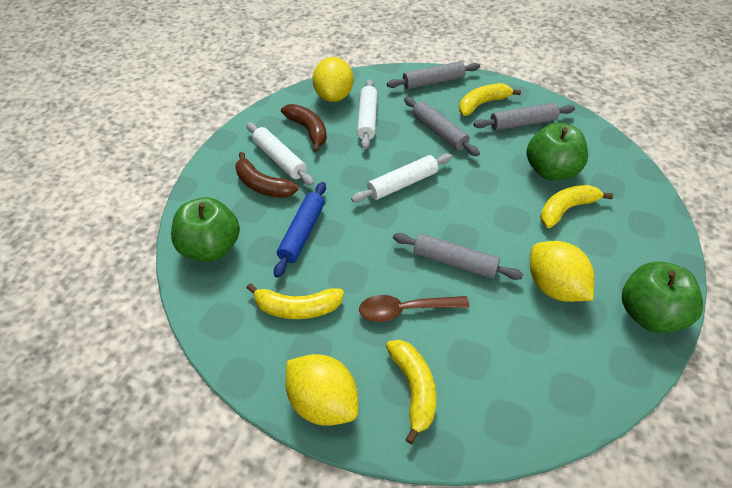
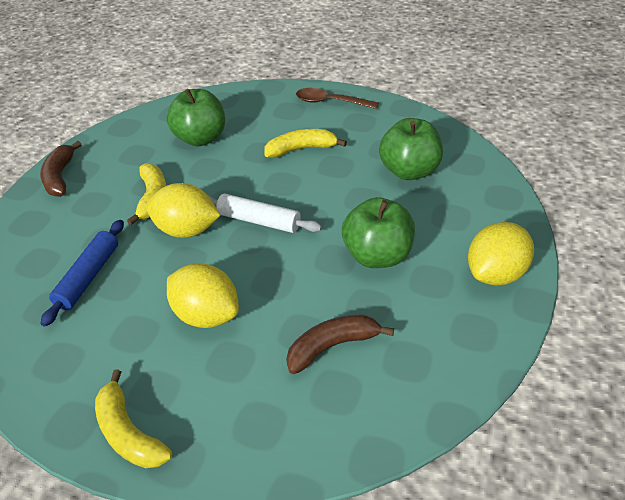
grey rolling pin: [387,61,480,89] [393,233,523,280] [404,97,480,156] [474,103,575,130] = 4 -> none = 0
white rolling pin: [247,123,314,186] [351,154,452,202] [357,79,377,149] = 3 -> [208,194,322,233] = 1
yellow banana: [247,283,344,319] [386,340,436,444] [459,83,521,116] [540,185,613,228] = 4 -> [95,370,172,468] [127,163,167,225] [264,129,347,158] = 3

